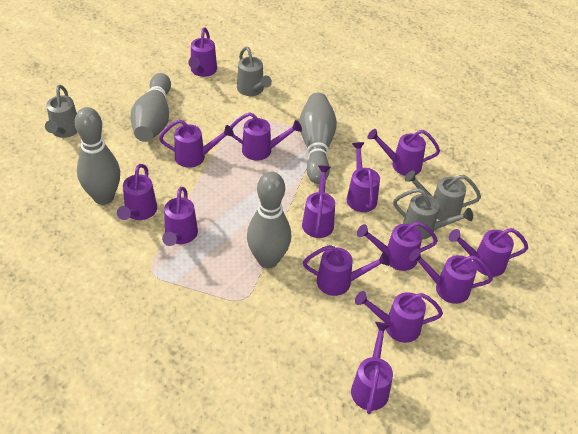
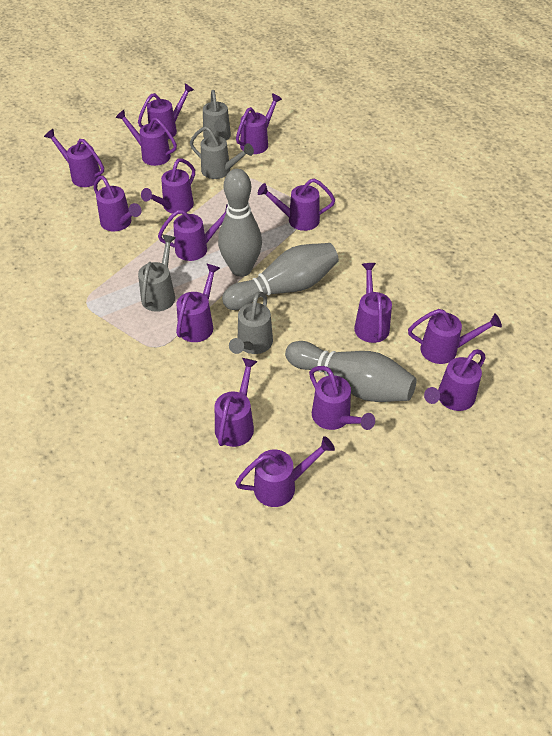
grey bowling pin: [75,107,120,205] [131,73,171,142] [247,172,291,268] [299,92,337,184] = 4 -> [218,169,262,277] [222,243,339,310] [285,341,417,402] = 3
purple watering can: [117,164,157,220] [159,119,234,168] [162,187,198,246] [188,28,217,77] [230,112,302,160] [302,165,335,238] [303,245,390,296] [346,142,380,212] [351,322,393,414] [355,291,443,343] [357,222,438,271] [368,129,440,176] [409,249,493,304] [449,228,528,277] = 14 -> [44,129,104,187] [94,176,142,231] [116,110,177,166] [138,83,194,139] [141,158,195,214] [158,204,228,261] [176,264,220,342] [215,358,258,447] [235,436,335,507] [236,94,282,154] [258,179,335,231] [309,366,375,430] [354,263,392,343] [408,309,502,364] [424,349,486,411] = 15

